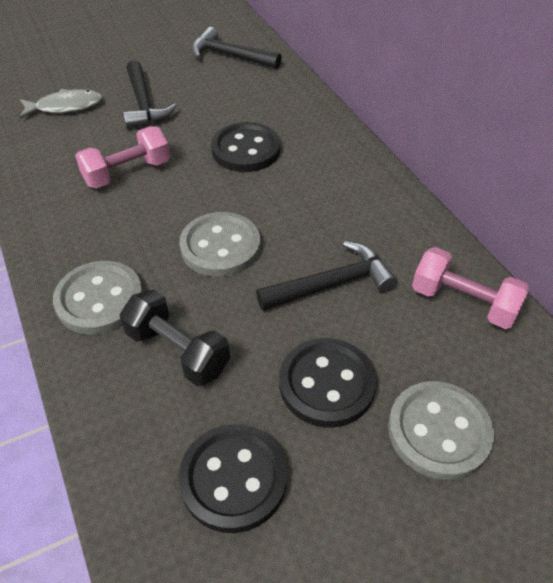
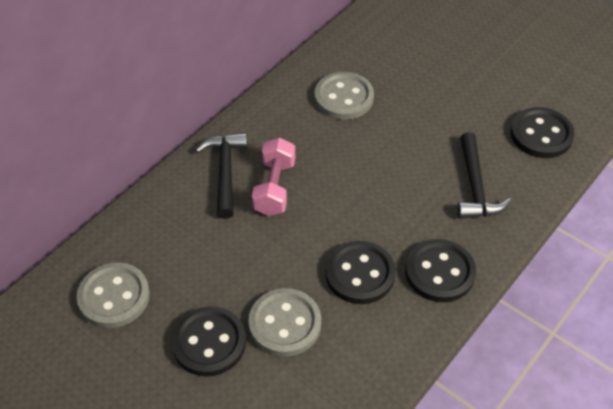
black button: [179,424,287,533] [211,122,280,172] [280,338,377,427] = 3 -> [172,306,246,377] [325,241,395,304] [405,239,476,302] [510,107,574,158] = 4
black dumbbell: [120,290,230,386] = 1 -> none = 0
black hammer: [123,60,177,129] [191,27,282,69] [256,241,397,311] = 3 -> [195,133,247,219] [457,132,512,219] = 2
grey fish: [20,89,102,119] = 1 -> none = 0
pink dumbbell: [75,126,170,189] [412,247,530,329] = 2 -> [252,138,295,216] = 1

